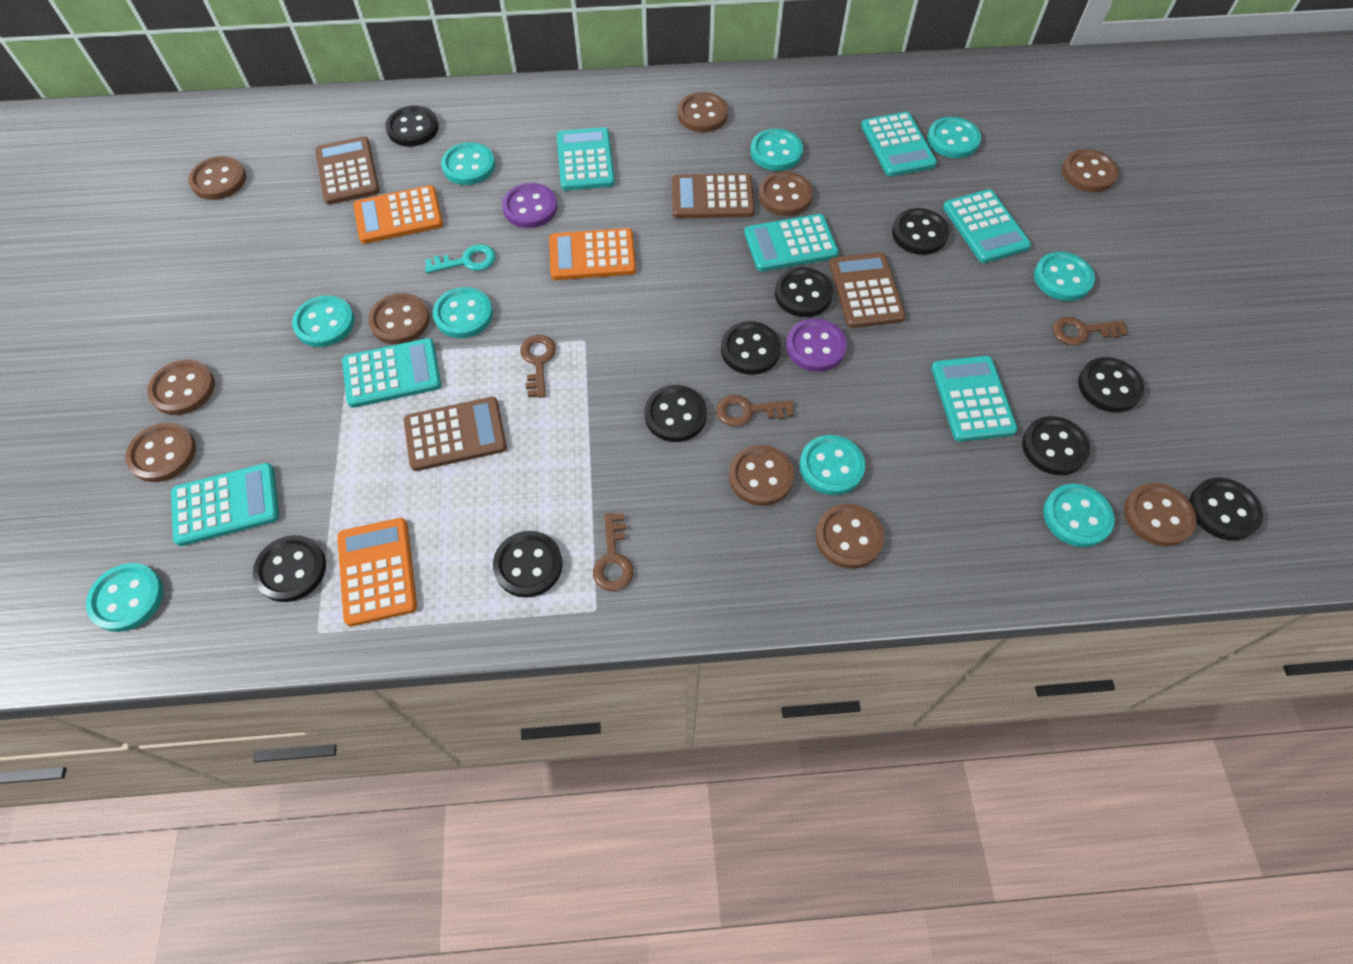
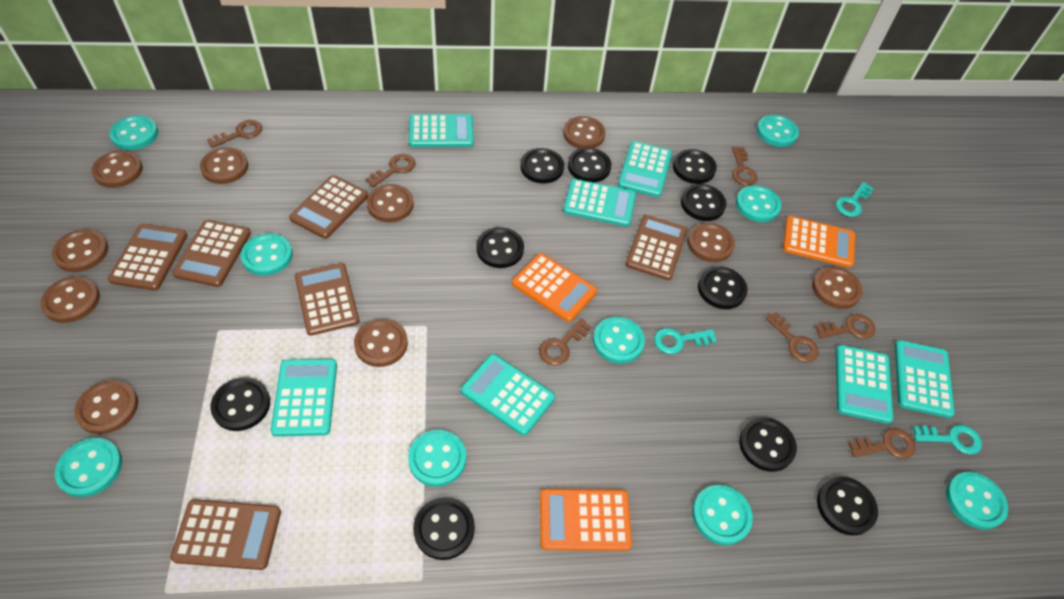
brown calculator: [315,136,380,205] [404,397,507,471] [672,173,755,218] [829,252,906,328] = 4 -> [108,224,188,291] [170,499,281,570] [172,220,251,287] [289,175,368,239] [295,263,360,336] [625,215,687,280] = 6
brown key: [520,335,556,398] [593,513,634,591] [716,395,794,427] [1053,317,1128,346] = 4 -> [207,120,262,148] [365,154,416,187] [539,318,591,365] [732,146,758,186] [765,312,819,362] [815,314,875,339] [848,428,915,459] = 7
purple button: [502,183,557,228] [786,319,847,372] = 2 -> none = 0
turquoise key: [425,244,496,273] = 1 -> [654,328,717,354] [836,182,874,217] [913,425,982,455] = 3

